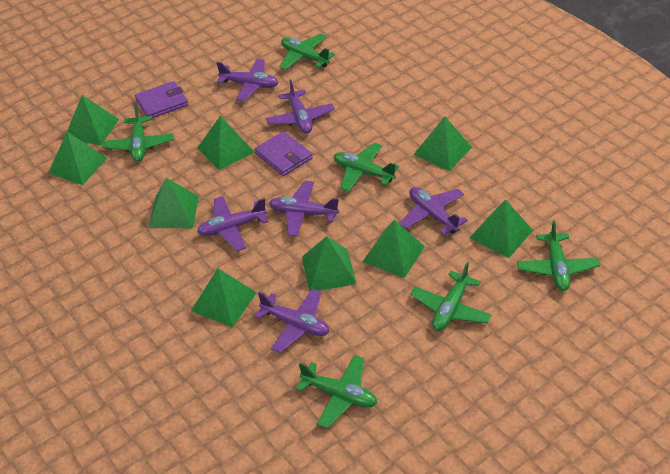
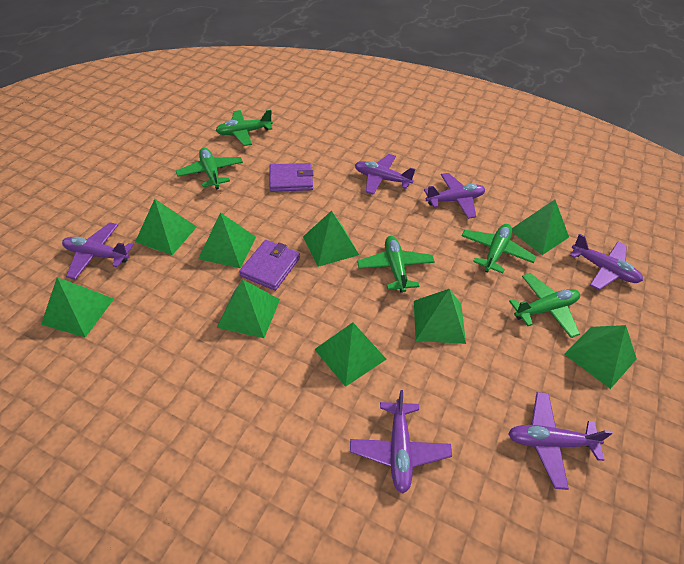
green plane: [102,105,174,162] [279,33,335,70] [296,355,377,429] [334,143,399,192] [410,262,492,331] [517,220,600,291] = 6 -> [176,148,243,190] [215,110,273,146] [357,236,435,293] [461,224,536,273] [509,273,580,338] = 5

